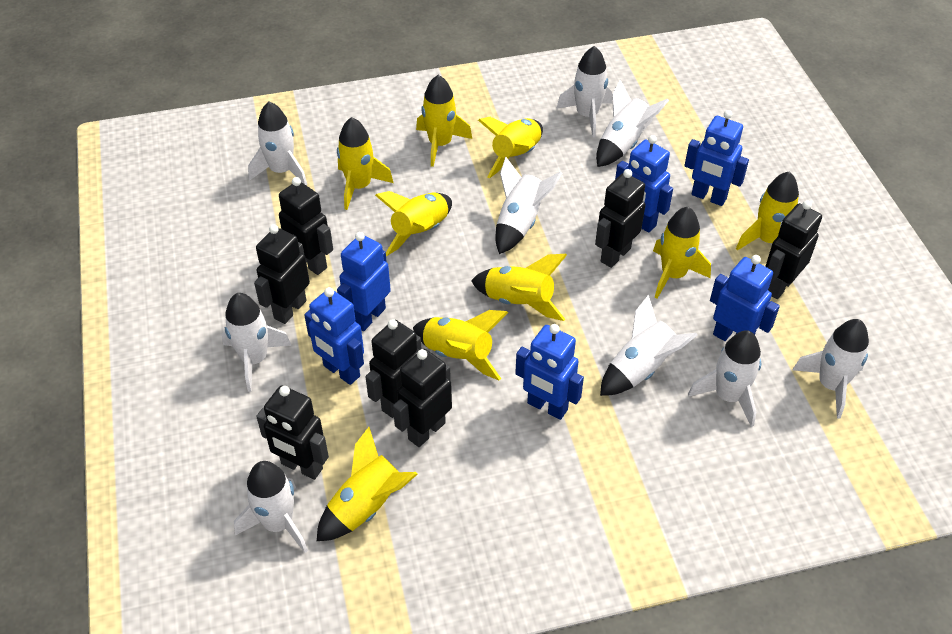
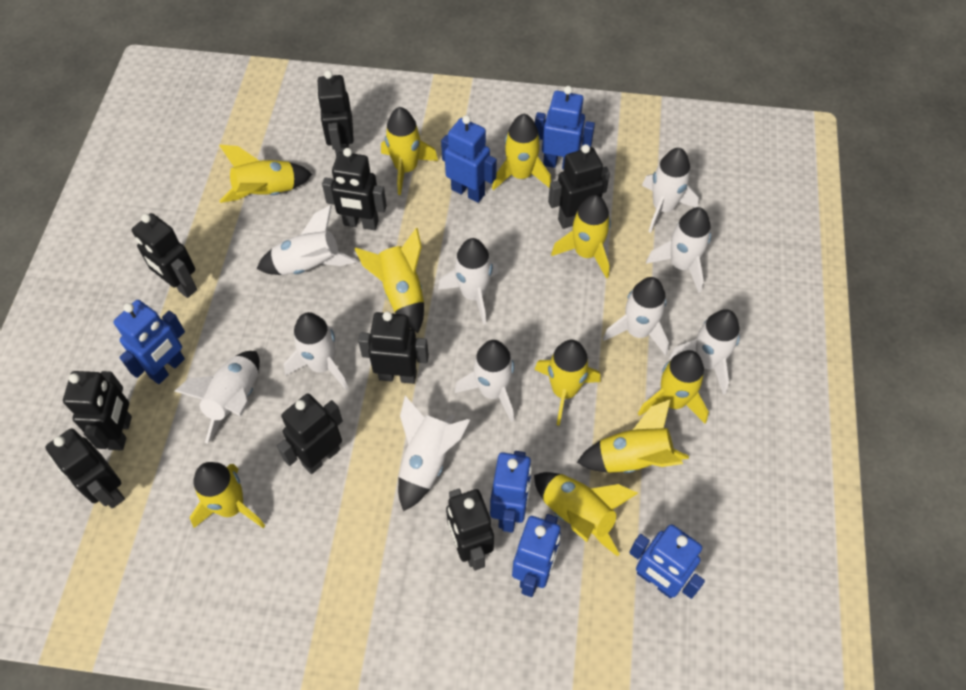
black robot: [254,224,310,324] [256,385,329,480] [279,177,333,275] [365,319,421,418] [393,349,452,447] [595,169,646,268] [765,200,822,299] = 7 -> [45,428,125,508] [63,371,132,451] [132,213,197,298] [277,394,343,474] [317,70,354,157] [322,148,387,230] [358,311,429,384] [446,489,494,570] [548,144,610,229] = 9
white rocket: [222,293,292,392] [234,461,308,553] [248,102,307,186] [495,157,562,254] [556,46,612,137] [596,80,669,167] [600,295,697,396] [688,330,761,427] [793,319,869,419] = 9 -> [175,351,260,444] [257,205,357,275] [284,312,348,390] [398,396,470,511] [438,238,498,325] [455,340,514,422] [603,277,669,356] [642,148,699,233] [646,207,711,293] [669,309,740,395] = 10
yellow rocket: [317,427,418,541] [337,117,393,210] [375,191,452,256] [413,310,508,381] [416,75,472,167] [471,254,567,321] [478,117,543,178] [653,207,711,299] [736,172,799,251] = 9 -> [190,462,265,528] [219,145,312,203] [355,228,424,333] [381,107,438,195] [492,114,551,190] [534,340,601,426] [534,472,638,556] [551,195,611,278] [577,399,689,473] [638,350,709,423] = 10

